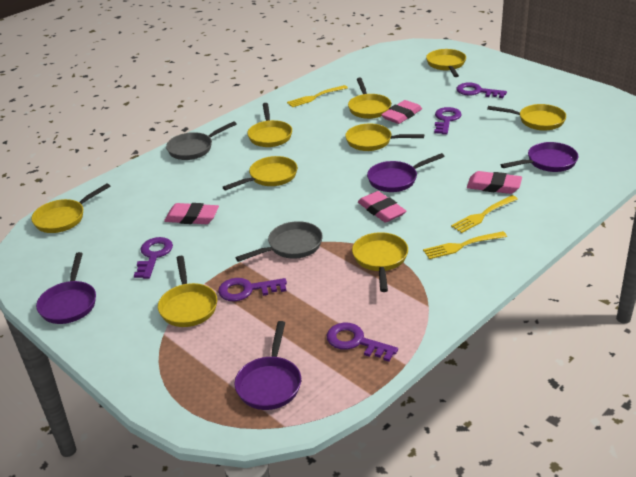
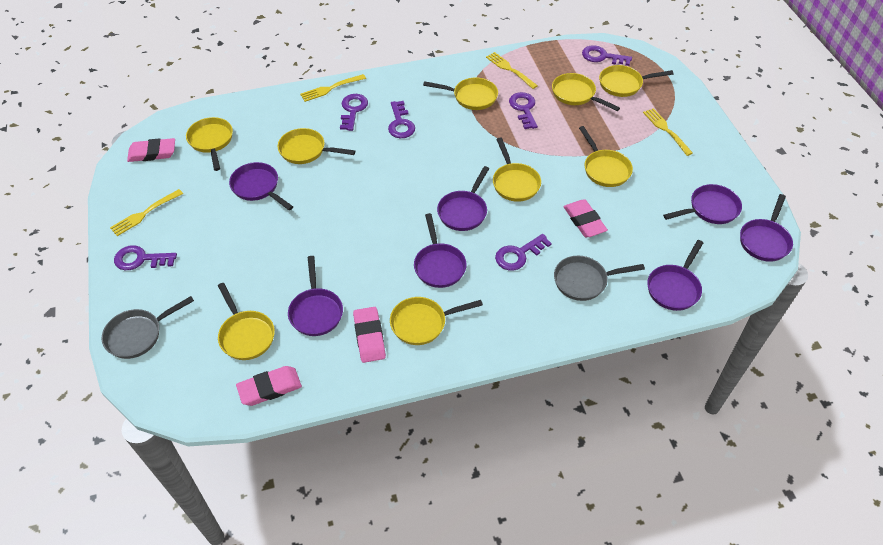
purple key: [134,237,173,279] [218,278,287,301] [327,323,398,362] [434,107,462,135] [456,82,507,98] = 5 -> [114,245,177,270] [340,94,368,131] [388,101,415,138] [495,234,552,271] [509,92,538,129] [582,45,632,66] = 6
purple pan: [36,252,96,324] [235,321,301,410] [367,153,445,192] [501,142,578,172] = 4 -> [229,162,293,210] [288,256,343,336] [414,213,467,288] [437,166,489,231] [647,240,703,311] [663,184,742,224] [740,194,793,262] = 7
yellow fork: [287,85,348,107] [423,231,507,259] [451,195,518,233] = 3 -> [110,189,183,236] [300,74,366,102] [486,52,538,89] [643,108,693,156] = 4

